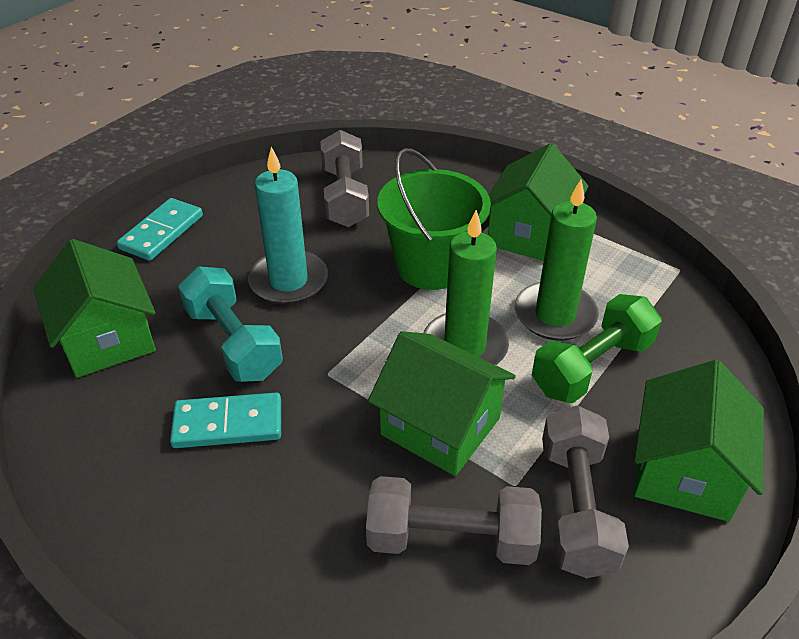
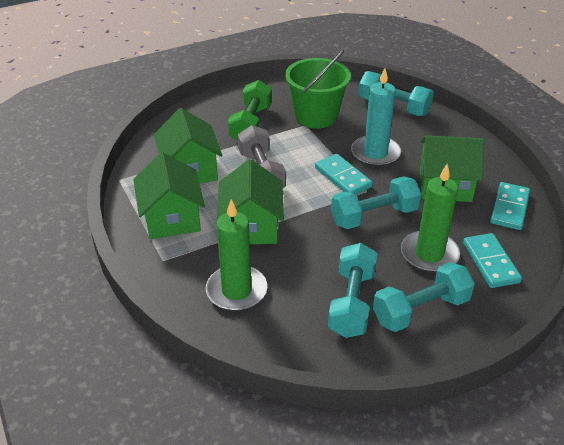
grey dumbbell: [320,130,369,227] [366,476,542,565] [542,405,629,578] = 3 -> [238,125,286,188] = 1
turquoise domino: [117,198,203,261] [170,392,281,448] = 2 -> [315,154,373,195] [463,233,522,288] [490,182,530,230] = 3
turquoise dumbbell: [178,267,283,382] = 1 -> [328,243,377,338] [331,176,421,229] [358,71,434,116] [373,262,475,332] = 4

